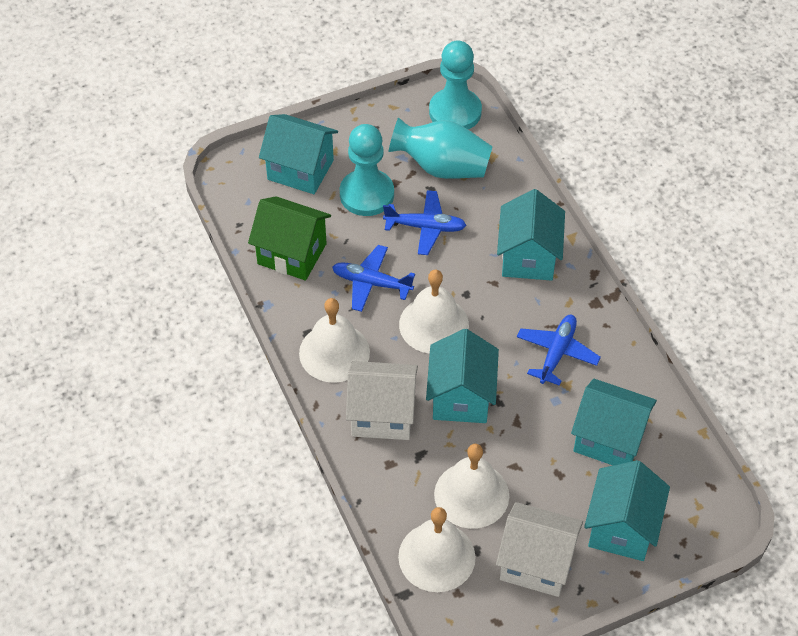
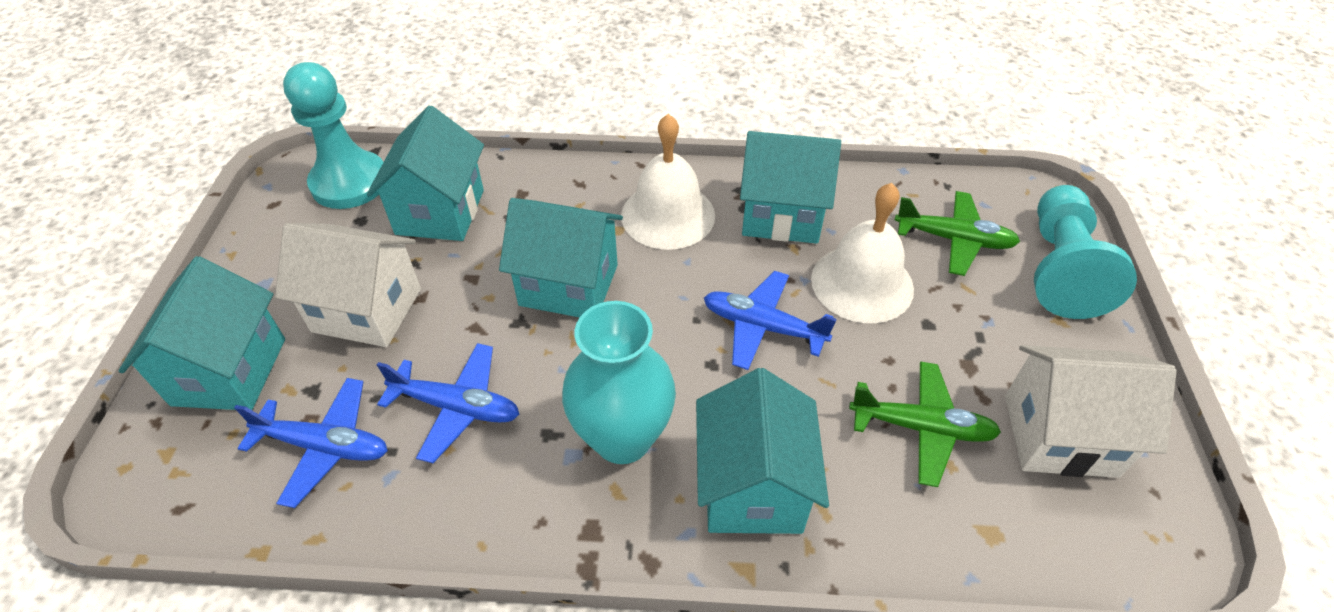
green house: [248,196,331,280] = 1 -> none = 0
green plane: none = 0 -> [849,361,1001,487] [895,191,1020,276] = 2
white bell: [299,298,370,383] [398,507,476,592] [399,270,469,354] [434,444,509,529] = 4 -> [621,114,715,250] [811,183,914,323] = 2

